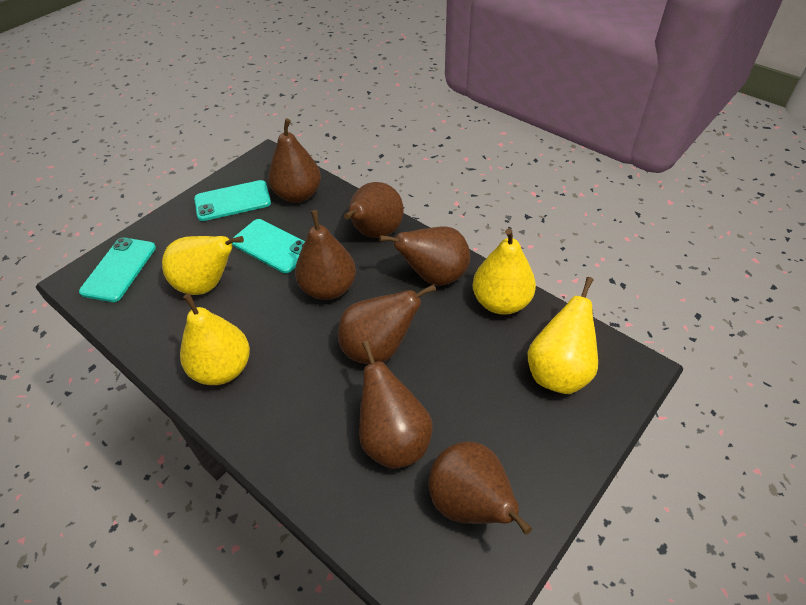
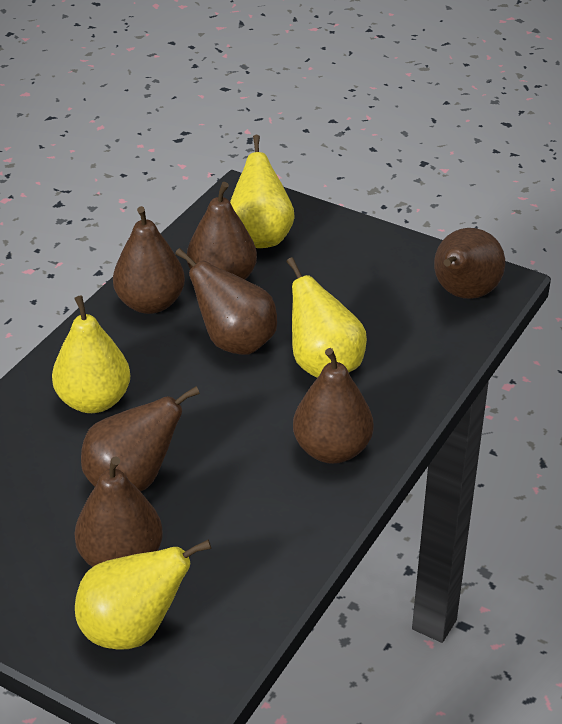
turquoise phone: [79,238,156,302] [194,180,271,221] [232,219,305,273] = 3 -> none = 0

